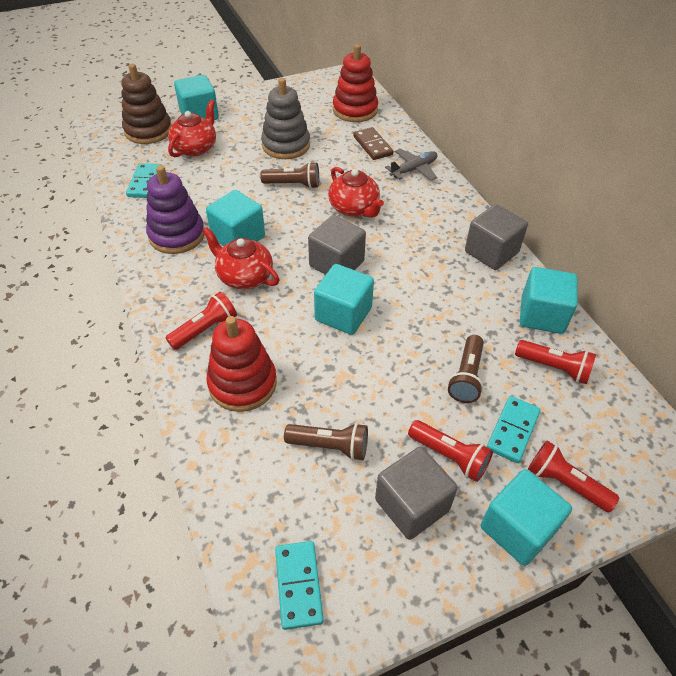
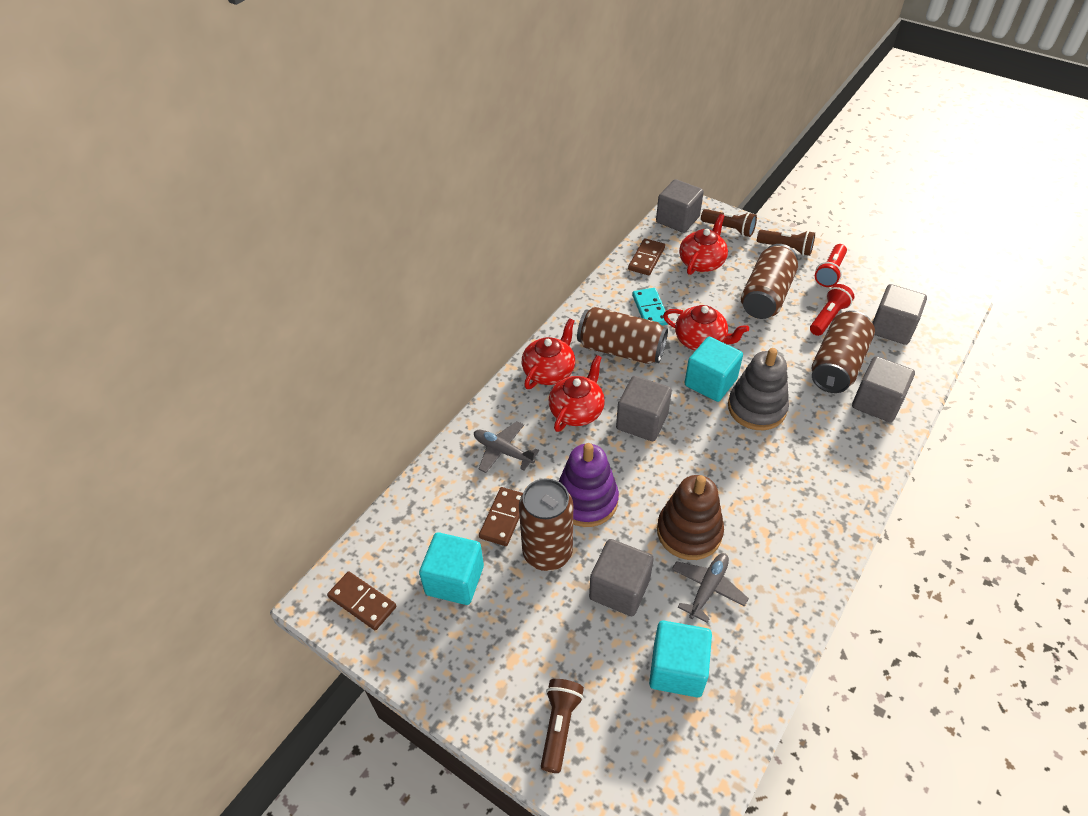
brown can: none = 0 -> [519,478,573,571] [577,307,668,364] [741,244,798,319] [812,311,875,393] = 4
brown domino: [353,127,393,160] = 1 -> [327,571,396,630] [479,487,523,546] [628,238,665,275] = 3
grey cube: [308,215,366,275] [375,447,458,540] [465,204,528,270] = 3 -> [589,539,654,616] [616,376,672,441] [656,179,704,233] [852,356,915,422] [872,284,927,345] = 5
grey plane: [385,149,438,181] = 1 -> [474,421,539,473] [672,553,749,623] = 2
red flashlight: [166,292,237,350] [408,420,493,482] [515,340,596,384] [528,440,619,512] = 4 -> [810,284,855,336] [815,244,847,287] = 2
red stacking toy: [206,316,277,412] [333,44,378,122] = 2 -> none = 0
red teapot: [168,100,216,157] [202,227,279,289] [328,167,384,218] = 3 -> [522,318,575,389] [549,355,605,432] [663,305,749,351] [679,214,728,275] = 4
turquoise cube: [174,75,219,120] [206,190,265,246] [314,264,374,335] [481,469,572,566] [520,267,578,334] = 5 -> [419,532,484,605] [649,621,712,697] [685,337,743,402] = 3
turquoise domino: [126,163,161,198] [275,541,324,630] [487,396,541,463] = 3 -> [632,288,669,326] = 1

